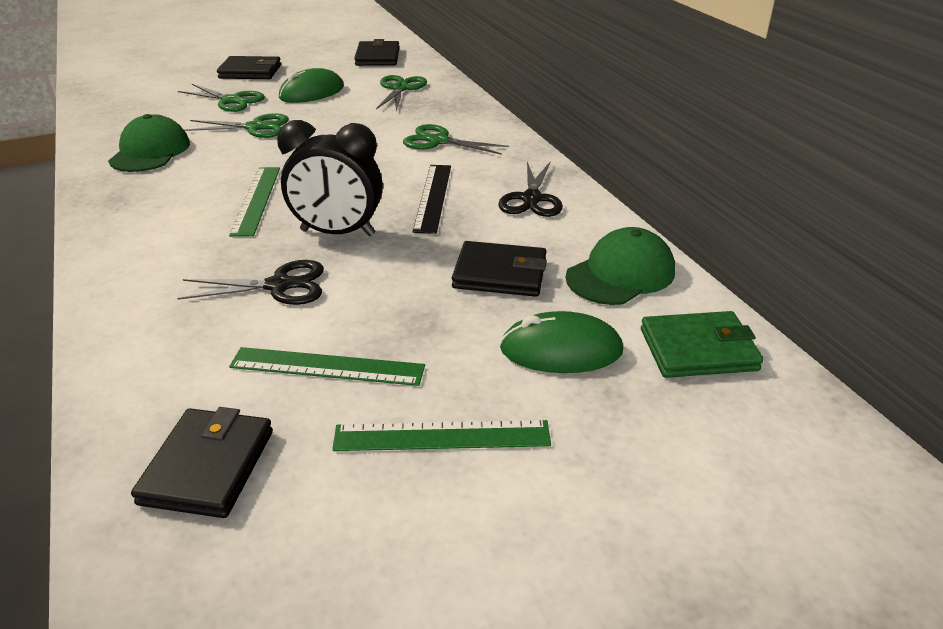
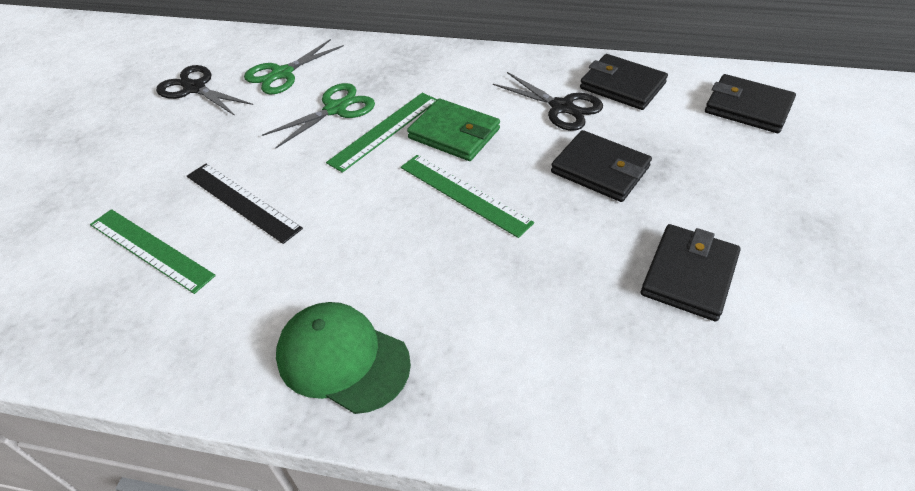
black clock: [277,120,383,236] = 1 -> none = 0
green cap: [108,114,190,172] [566,227,675,305] = 2 -> [276,302,411,414] = 1
green mouse: [279,68,344,103] [500,311,623,373] = 2 -> none = 0
green scissors: [178,84,265,112] [184,113,289,138] [376,75,427,111] [403,124,509,155] = 4 -> [244,39,344,95] [262,83,375,149] = 2

